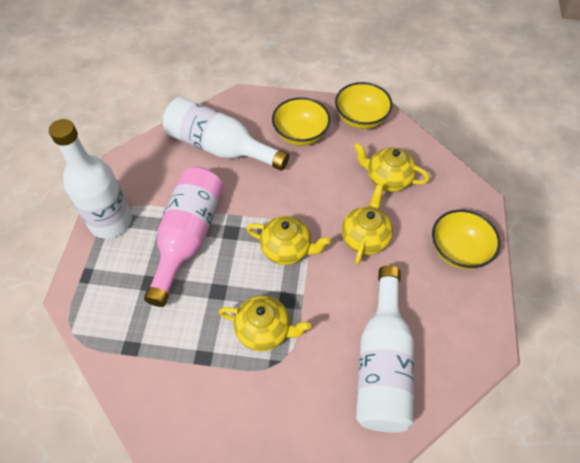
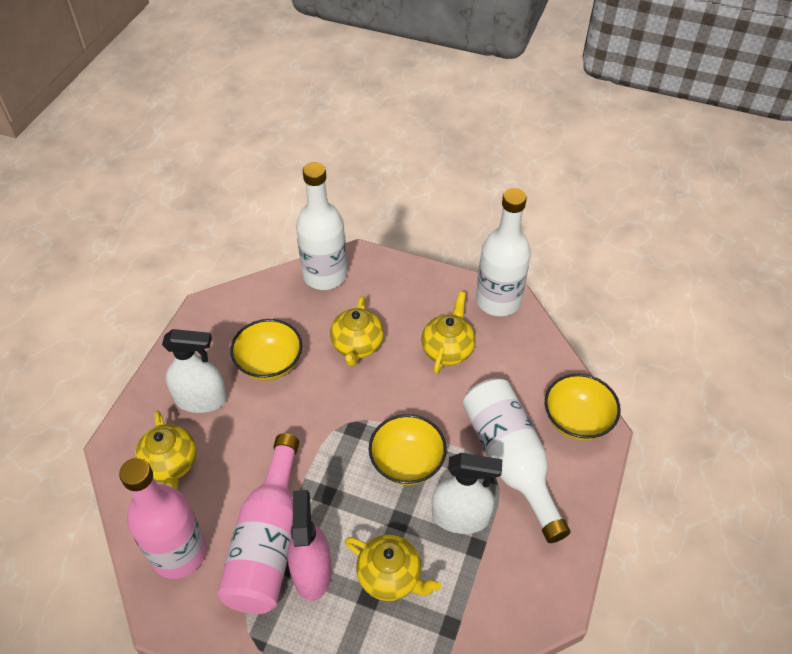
pink bottle: [144,167,223,307] = 1 -> [119,458,207,579] [217,433,299,614] = 2
pink spray bottle: none = 0 -> [288,490,332,601] = 1
white spray bottle: none = 0 -> [162,329,227,413] [432,453,502,534] = 2

